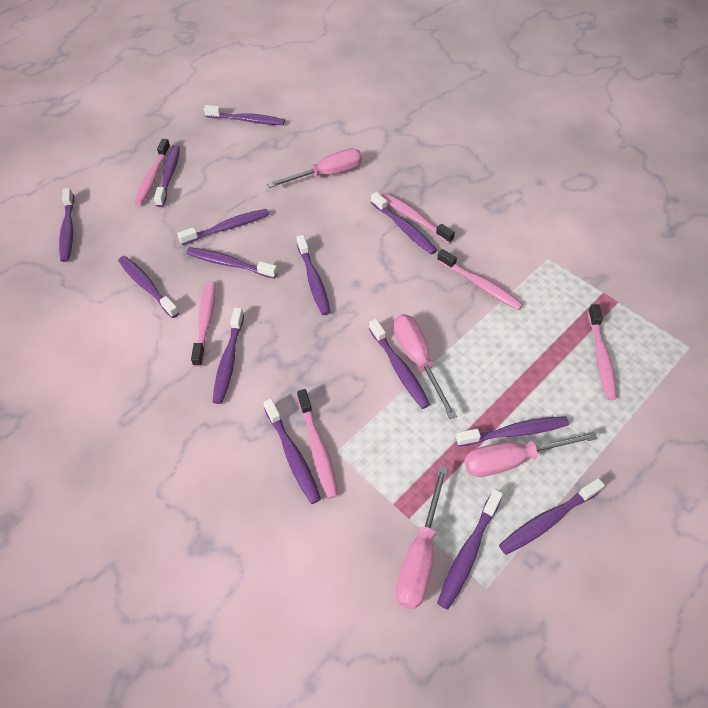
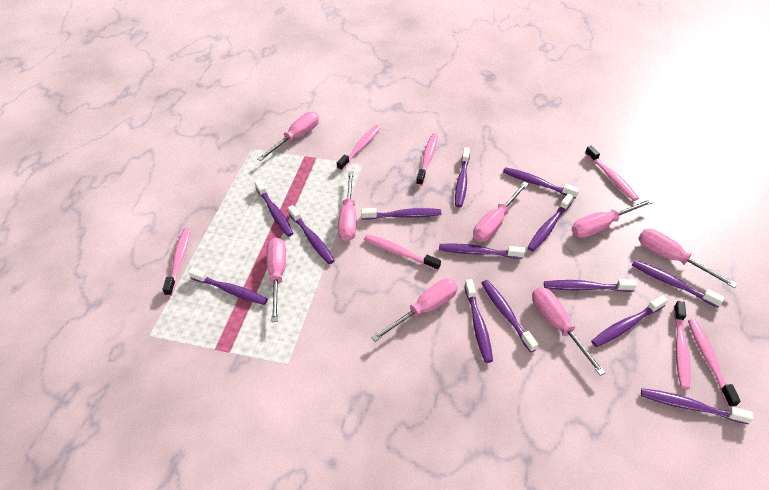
pink screwdriver: [267,148,362,188] [393,314,457,419] [396,466,448,609] [464,431,597,477] = 4 -> [257,112,319,161] [267,238,286,322] [338,171,356,242] [371,279,458,342] [473,182,528,242] [532,287,606,376] [572,199,654,238] [638,229,738,288] = 8
pink toothbrush: [134,139,171,205] [191,281,216,367] [297,389,338,499] [381,192,455,244] [437,249,523,310] [588,304,617,400] = 6 -> [162,228,191,296] [337,125,381,171] [364,234,441,271] [416,134,438,186] [585,146,639,201] [673,301,691,389] [688,319,741,407] = 7

